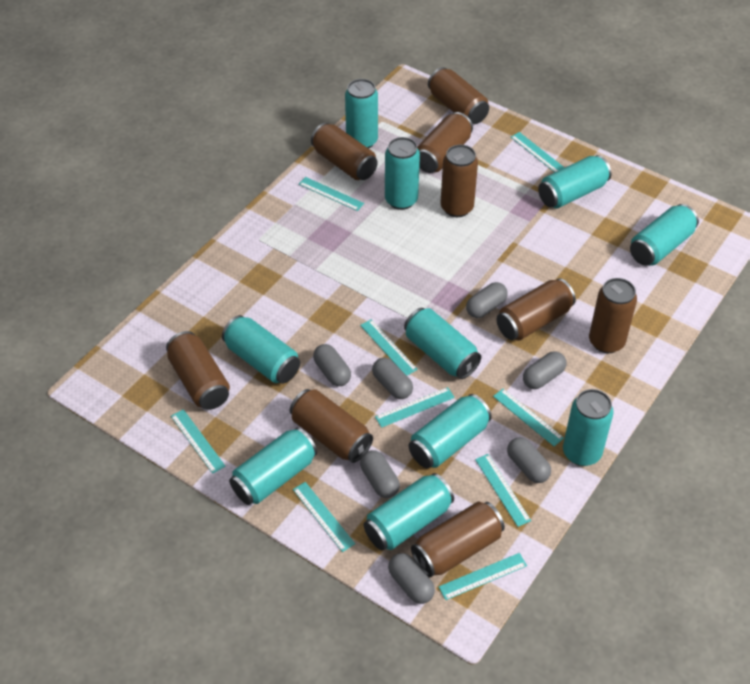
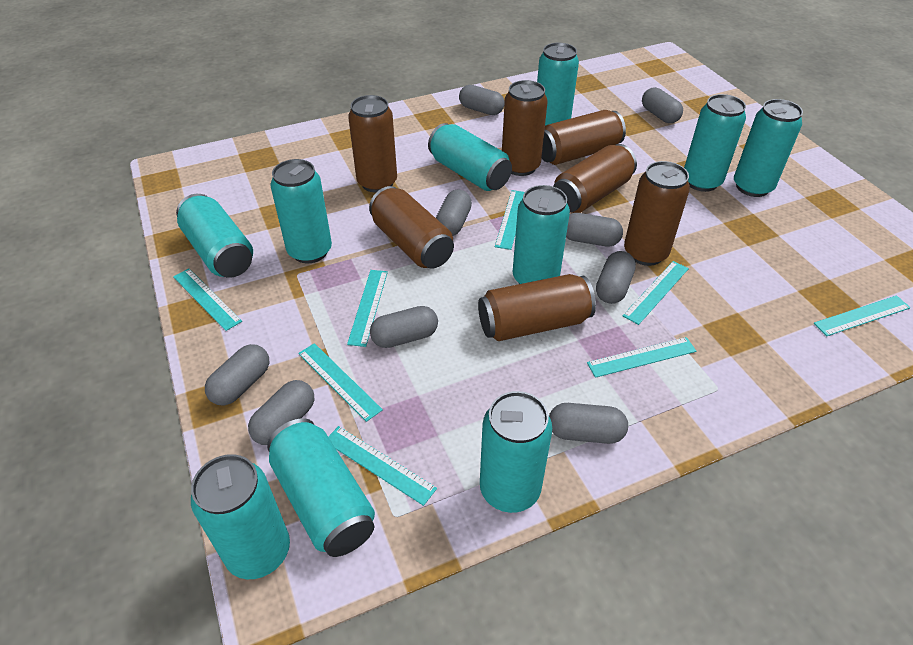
brown can: [166,331,230,410] [290,389,373,463] [311,123,378,180] [411,502,505,577] [417,112,473,173] [428,67,489,124] [440,145,478,217] [496,278,576,341] [589,278,637,353] = 9 -> [348,95,397,193] [369,186,454,269] [478,274,596,341] [502,80,548,176] [542,110,626,165] [553,144,637,213] [624,161,690,266] = 7
grey capsule: [313,344,351,386] [360,450,400,498] [372,358,413,399] [388,553,435,604] [466,282,508,318] [507,437,551,483] [523,351,566,389] = 7 -> [205,344,270,405] [248,380,315,445] [370,306,438,348] [436,189,472,236] [459,85,505,115] [549,403,628,444] [566,213,623,247] [596,251,636,304] [642,87,683,123] = 9
turquoise ruler: [171,409,226,474] [293,482,355,552] [299,177,364,211] [360,319,418,376] [375,387,455,428] [439,553,527,600] [475,454,531,527] [493,389,564,446] [511,132,565,172] = 9 -> [173,268,242,331] [298,343,383,422] [328,426,437,506] [347,270,388,347] [495,190,525,250] [587,337,696,378] [623,261,689,325] [814,296,911,336] = 8

